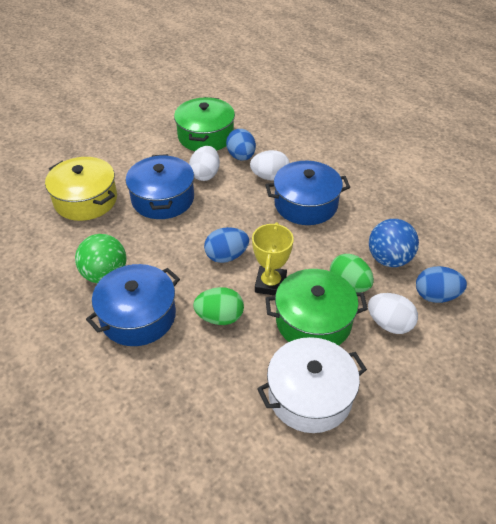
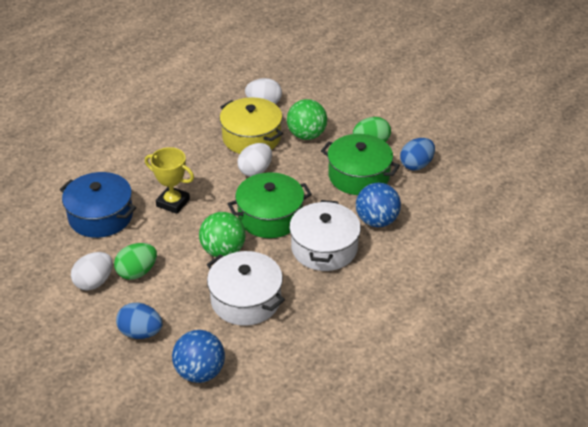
blue ball: [369,219,419,267] = 1 -> [172,330,225,383] [356,183,401,227] = 2
blue egg: [204,227,249,263] [226,129,256,160] [416,266,467,303] = 3 -> [116,302,163,339] [400,138,435,170] = 2
blue pot: [86,264,180,346] [126,154,194,219] [266,161,350,225] = 3 -> [60,172,137,238] = 1
green ball: [75,234,126,283] = 1 -> [199,212,246,257] [287,99,327,140] = 2
white pot: [257,337,367,433] = 1 -> [207,251,285,326] [289,200,361,271] = 2

